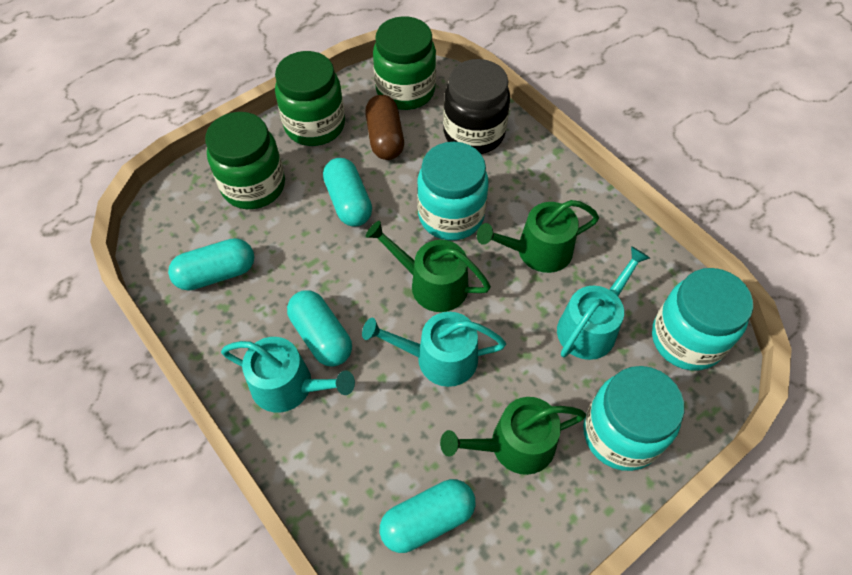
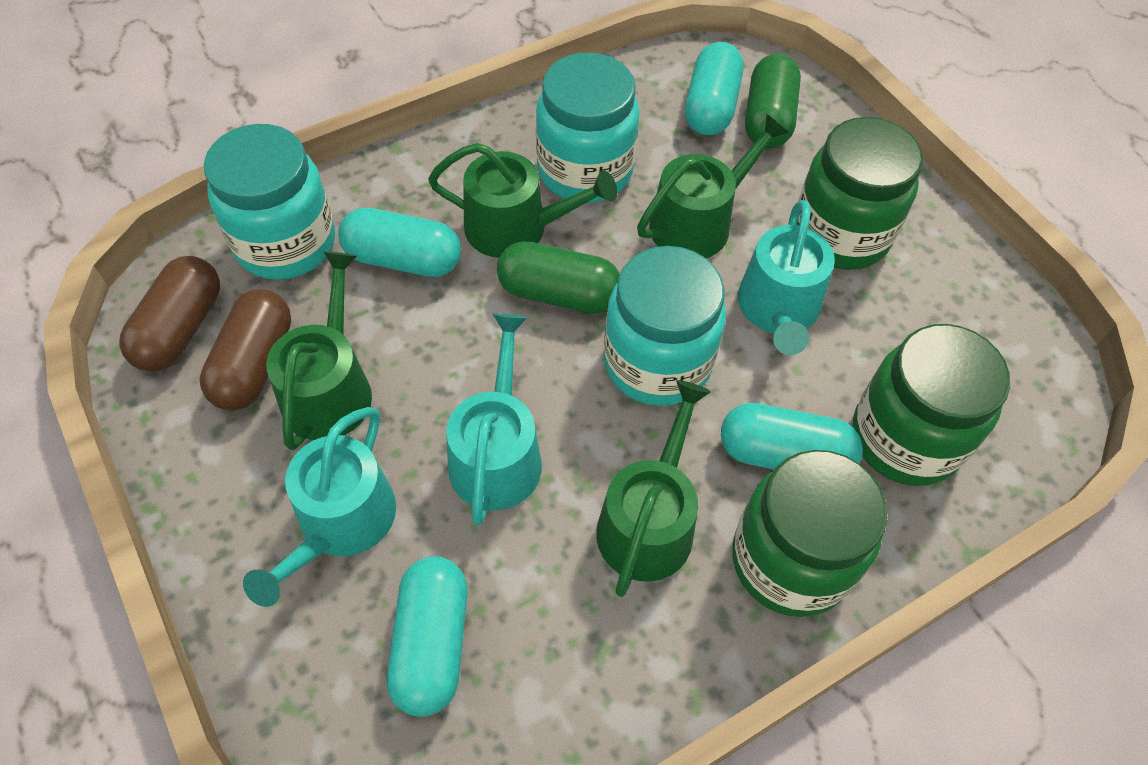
black jar: [443,59,510,154] = 1 -> none = 0
brown capsule: [365,95,404,160] = 1 -> [119,256,220,372] [199,289,291,410] = 2
green capsule: none = 0 -> [497,241,620,313] [745,54,801,148] = 2
green watering can: [365,221,491,312] [440,397,586,475] [477,200,599,273] = 3 -> [266,251,372,450] [428,143,617,258] [596,380,711,597] [637,114,789,258] = 4

